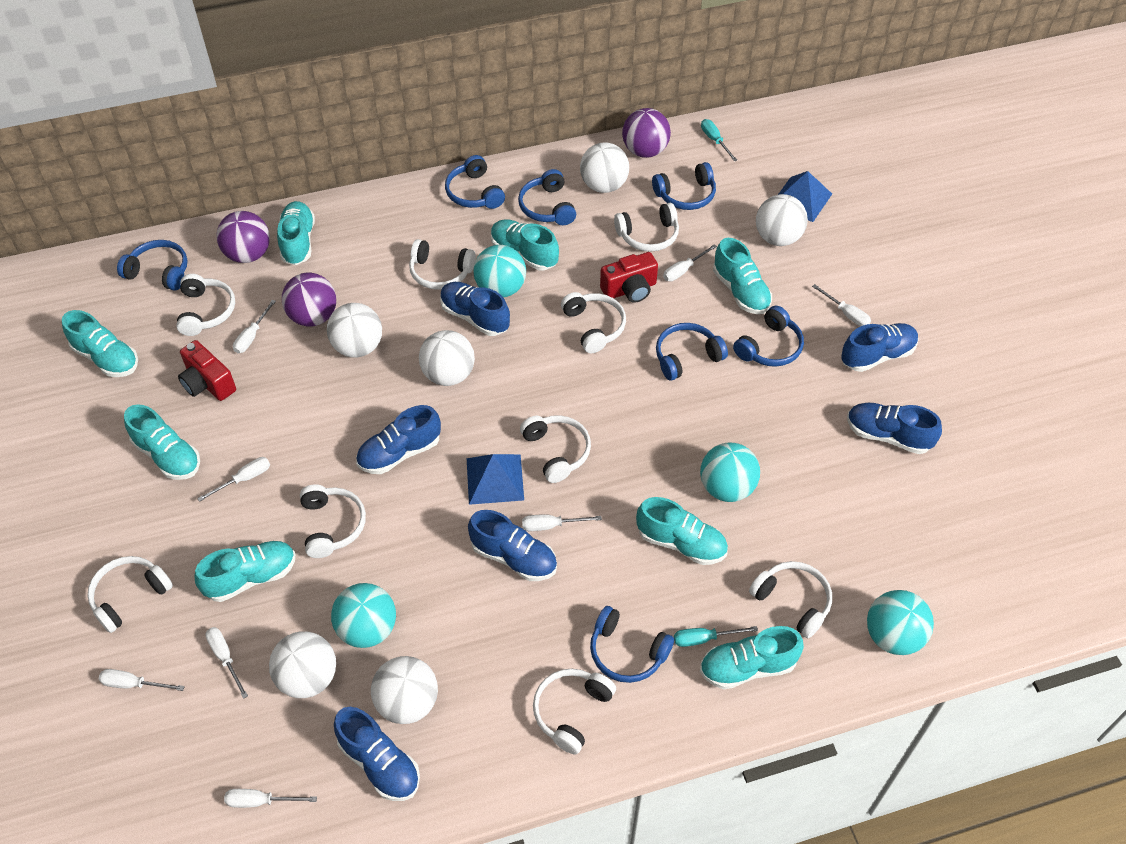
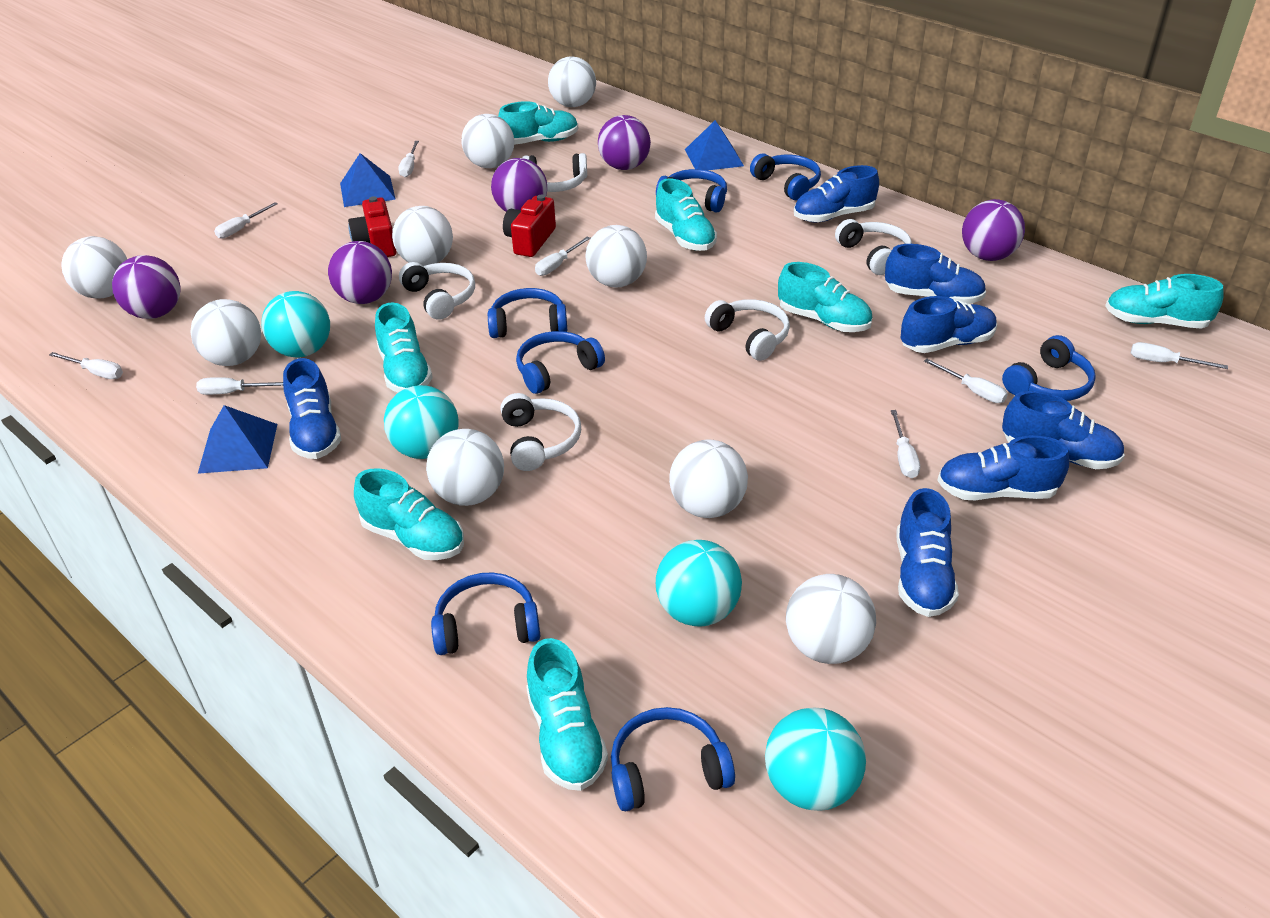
blue pyramid: [467,454,524,505] [778,171,832,222] = 2 -> [198,405,277,474] [340,153,396,207] [685,120,744,170] = 3
blue shoe: [334,707,420,801] [356,405,441,474] [440,282,510,336] [468,510,557,581] [841,323,919,372] [847,403,942,454] = 6 -> [283,358,341,459] [794,165,879,223] [885,244,986,304] [896,488,959,617] [901,296,997,353] [937,435,1069,500] [1002,391,1125,469] = 7
purple ball: [216,211,270,263] [282,273,336,327] [622,108,671,158] = 3 -> [112,255,180,319] [328,241,392,304] [491,158,547,212] [598,115,651,170] [962,199,1025,261] = 5
turquoise screwdriver: [674,626,758,647] [701,119,737,162] = 2 -> none = 0
turquoise shoe: [62,310,138,377] [124,404,200,480] [194,541,295,602] [277,201,315,265] [491,219,559,270] [636,497,728,565] [700,626,804,689] [713,238,772,314] = 8 -> [354,468,464,560] [375,302,433,393] [498,101,578,144] [526,638,608,791] [655,178,717,251] [778,262,872,332] [1105,274,1224,329] = 7
white ball: [269,631,336,698] [327,303,382,357] [371,656,438,724] [419,330,475,386] [580,143,629,193] [756,194,808,246] = 6 -> [62,236,127,299] [190,299,261,366] [392,206,453,266] [426,429,504,506] [461,114,514,168] [548,56,596,107] [585,225,647,287] [669,440,748,518] [786,574,876,664] = 9
white headphones: [87,556,173,633] [176,274,235,336] [300,484,366,558] [409,239,476,290] [520,415,591,483] [533,669,616,754] [561,292,626,353] [614,203,679,252] [749,561,832,638] = 9 -> [399,262,475,320] [500,393,581,471] [522,153,587,192] [705,299,790,361] [835,219,912,275] = 5

